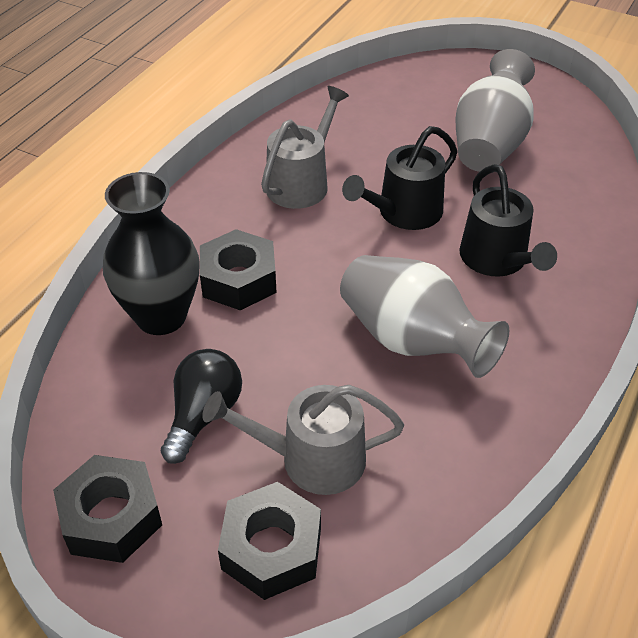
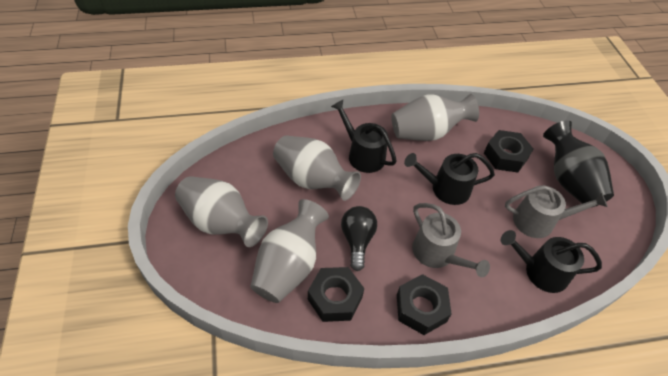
black watering can: [342,126,458,230] [460,164,557,276] = 2 -> [331,100,397,173] [404,153,495,205] [501,230,602,293] = 3
grey vase: [340,255,509,378] [456,49,535,172] = 2 -> [175,176,268,247] [250,199,329,303] [273,136,361,201] [391,94,479,141] = 4

